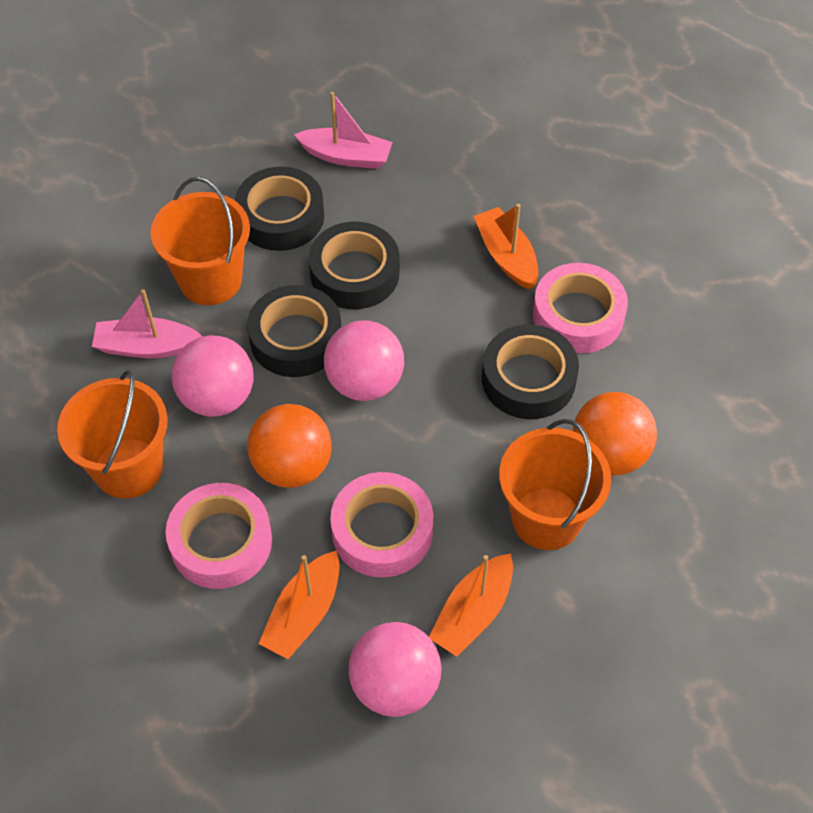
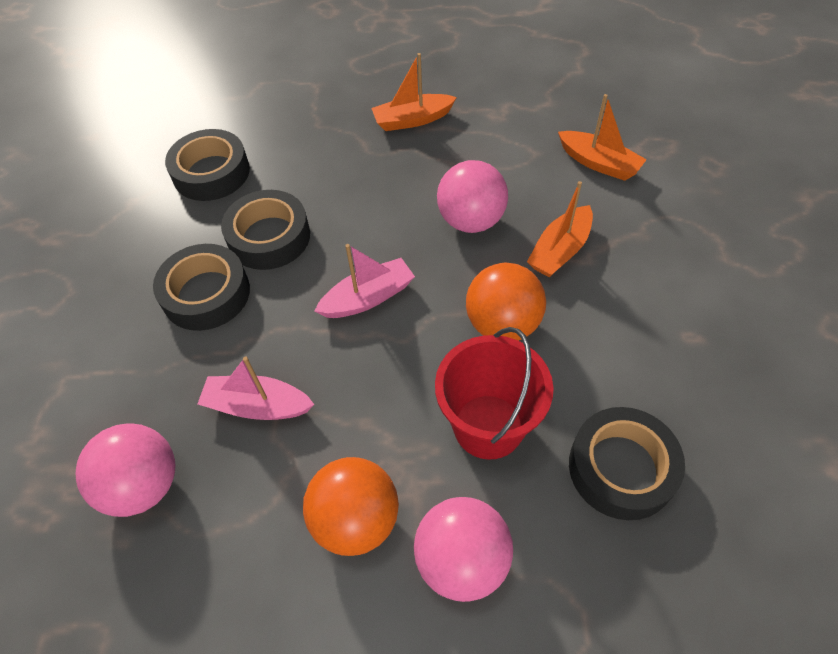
orange bucket: [57,369,168,499] [151,177,250,305] [499,419,611,550] = 3 -> none = 0
pink tape: [166,483,272,589] [330,472,433,577] [533,263,628,353] = 3 -> none = 0
red bucket: none = 0 -> [435,327,554,459] = 1

